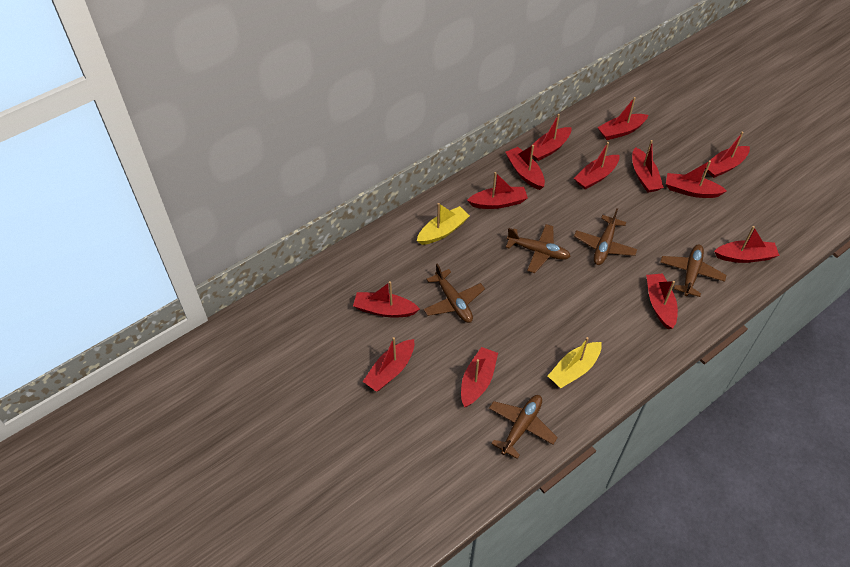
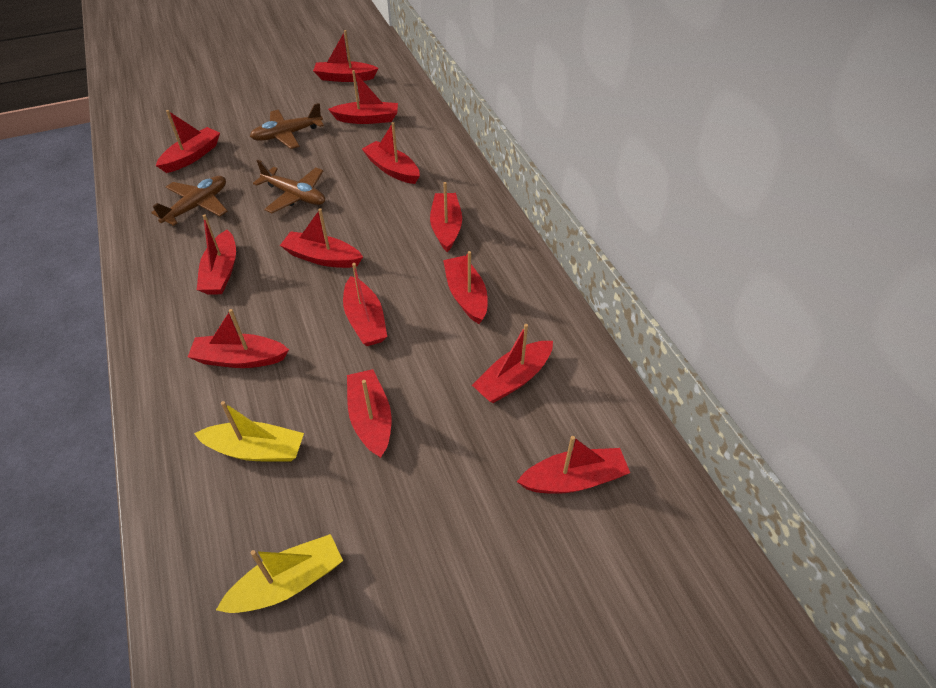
brown plane: [423,264,485,323] [489,395,558,459] [506,224,571,273] [574,208,637,265] [660,245,726,297] = 5 -> [151,176,227,226] [250,103,324,149] [253,160,325,213] = 3

